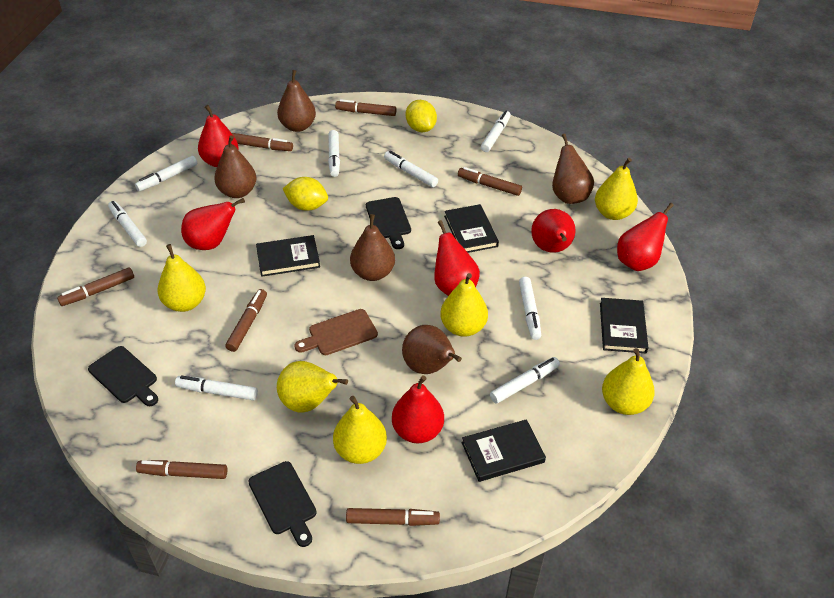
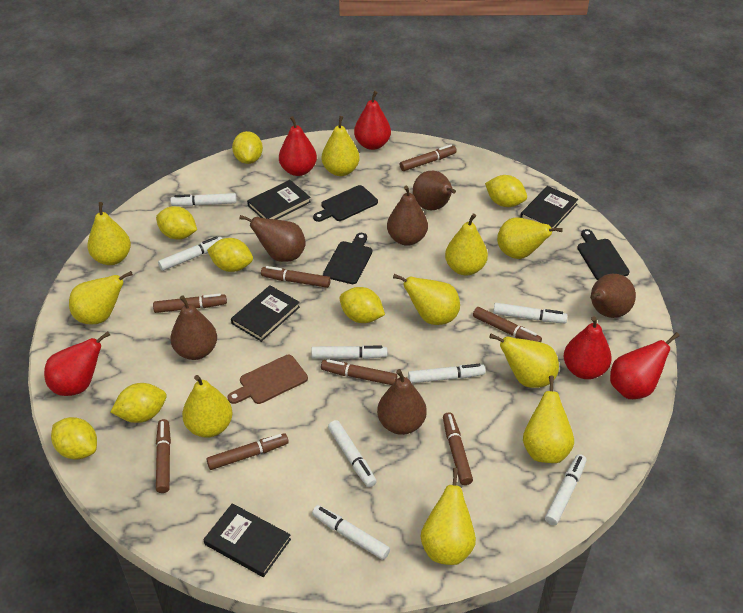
brown marker: [57,267,134,306] [136,460,227,479] [225,289,267,352] [232,133,293,151] [335,99,396,116] [346,508,440,526] [458,167,522,196] = 7 -> [153,293,227,313] [156,419,171,493] [206,433,289,470] [261,266,331,288] [321,359,397,385] [400,144,457,171] [443,412,473,485] [473,307,542,342] = 8
brown pear: [214,135,257,198] [277,70,316,132] [350,214,395,281] [402,325,462,374] [552,134,594,204] = 5 -> [170,295,217,360] [239,215,306,262] [377,369,427,435] [387,185,428,246] [413,171,456,210] [590,274,636,318] = 6
red pear: [181,198,245,250] [198,105,239,167] [392,375,444,443] [434,220,480,296] [531,209,576,253] [617,203,674,271] = 6 -> [44,331,110,396] [279,116,317,176] [354,91,391,150] [564,316,612,379] [610,332,680,399] = 5
yellow lemon: [283,177,328,211] [406,100,437,132] = 2 -> [51,417,97,460] [111,383,166,423] [156,206,197,239] [207,238,253,272] [232,131,263,164] [339,287,385,323] [485,175,527,207] = 7
yellow pear: [158,244,206,312] [277,361,348,413] [333,396,387,464] [440,273,488,337] [595,158,638,220] [602,348,655,415] = 6 -> [69,271,133,324] [87,202,131,265] [182,375,233,438] [322,116,360,176] [393,274,460,325] [420,468,476,565] [445,214,488,276] [489,334,559,388] [497,217,563,259] [523,376,574,463] = 10

